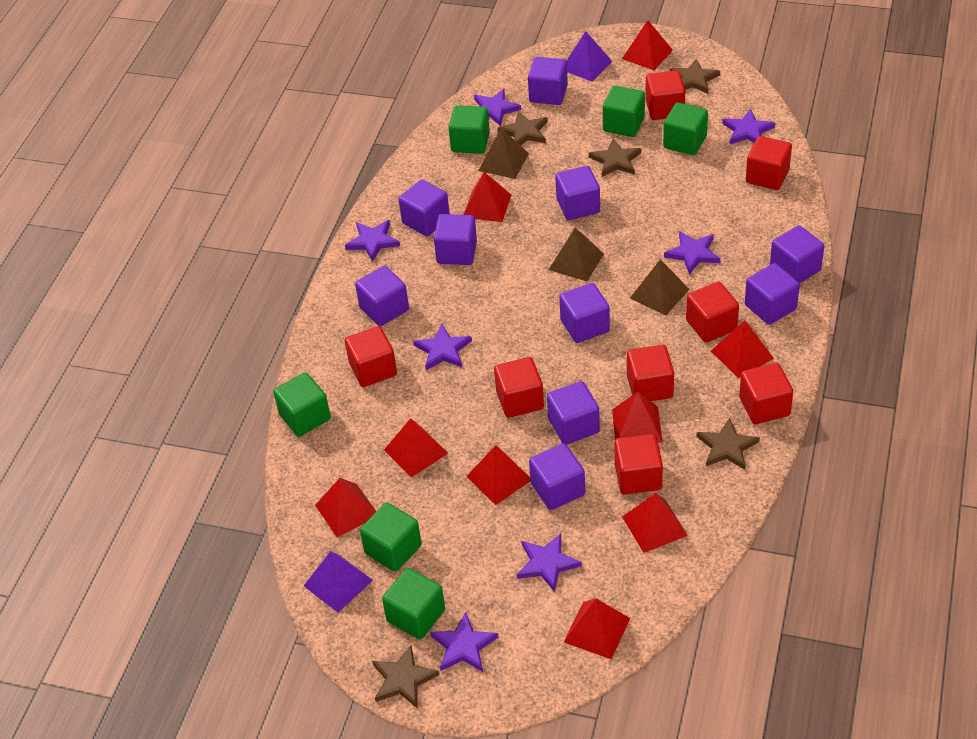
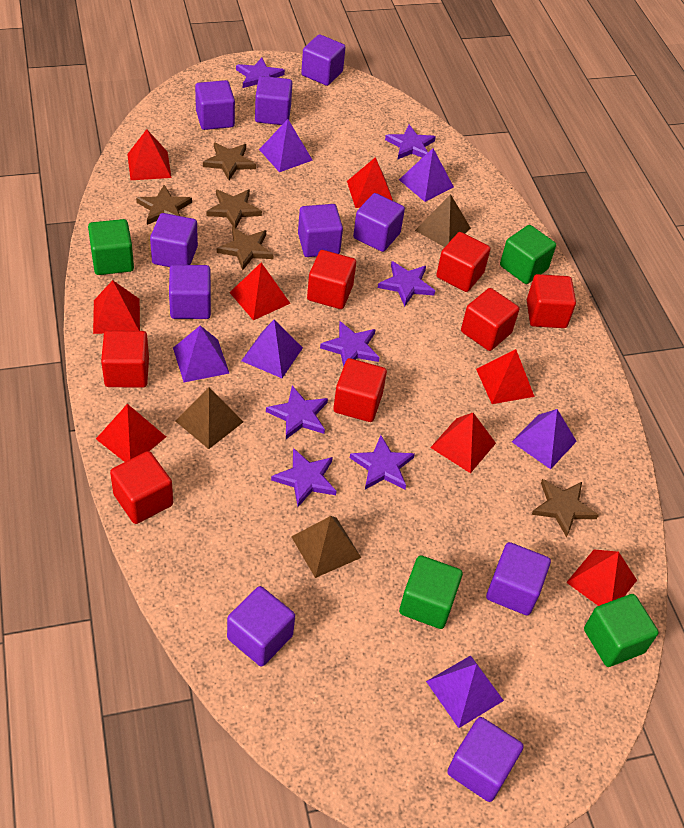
green cube: [273,372,331,437] [360,502,422,572] [382,568,445,639] [449,105,490,154] [603,86,645,137] [663,102,708,155] = 6 -> [88,219,134,275] [399,555,463,629] [500,225,556,284] [584,594,659,667] = 4
purple pyramid: [304,551,373,612] [567,31,612,82] = 2 -> [173,326,229,382] [241,320,303,378] [259,119,313,172] [399,148,454,202] [426,655,504,728] [512,409,577,469] = 6
red cube: [345,326,397,387] [494,357,544,418] [614,434,663,494] [627,345,674,401] [645,70,685,120] [686,281,739,343] [739,363,793,424] [746,136,792,190] = 8 -> [101,330,149,388] [110,451,173,524] [307,250,356,309] [333,358,387,422] [436,232,491,292] [461,288,519,351] [527,274,576,328] = 7
red pyramid: [315,478,376,537] [384,418,448,478] [464,172,511,222] [466,445,530,505] [564,598,630,659] [612,392,663,443] [622,20,673,70] [622,493,688,553] [711,320,774,378] = 9 -> [93,280,140,334] [96,404,166,462] [127,129,172,180] [229,263,291,320] [347,157,393,208] [430,413,496,473] [476,349,535,404] [566,549,637,606] = 8

